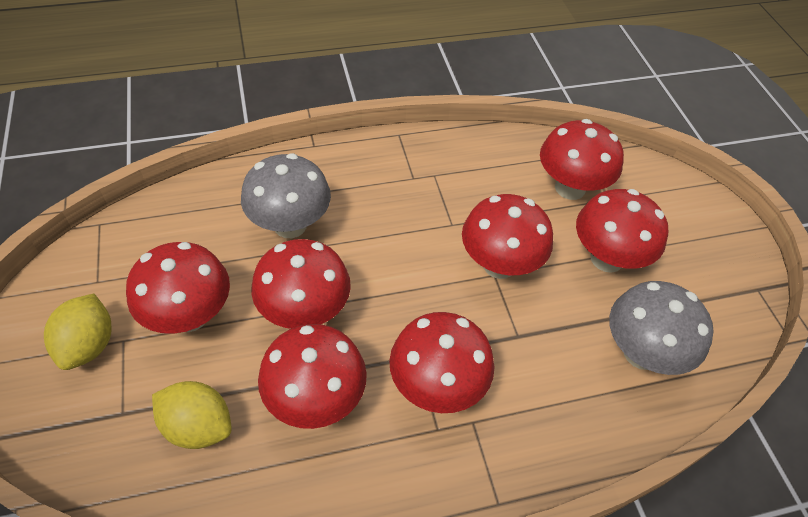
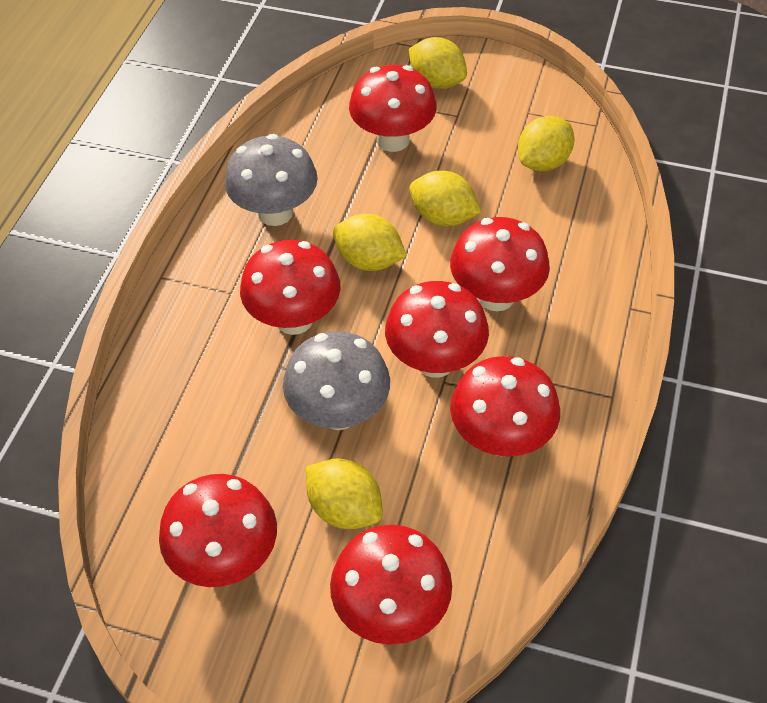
yellow lemon: [44,294,112,370] [152,381,232,449] = 2 -> [306,458,382,529] [333,214,407,271] [409,37,467,89] [409,171,481,226] [518,116,574,171] = 5

